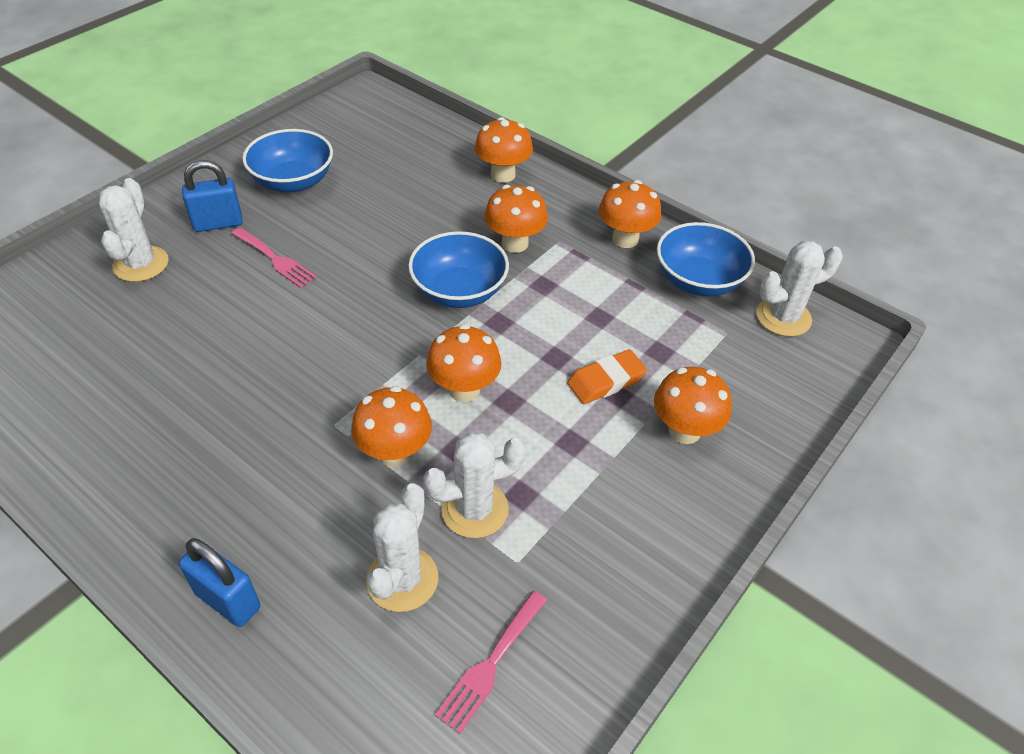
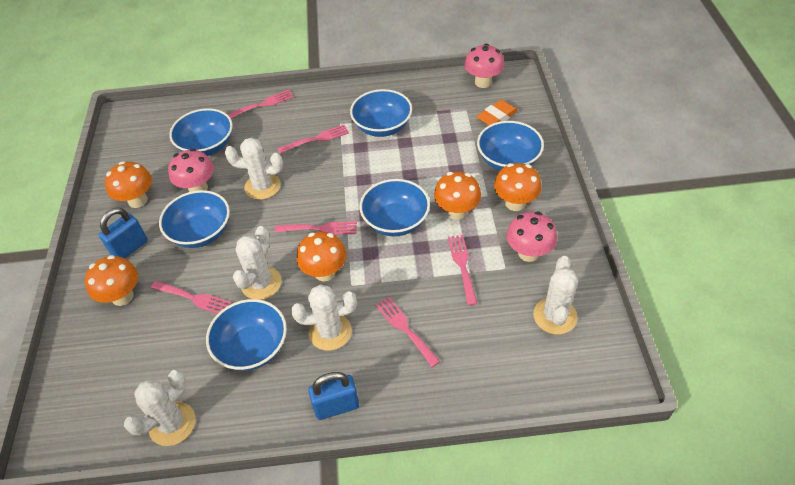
blue bowl: [242,129,333,193] [408,231,509,308] [657,222,755,296] = 3 -> [159,190,230,248] [169,108,233,156] [206,299,287,371] [350,89,412,137] [360,179,430,236] [477,121,544,171] = 6
orange mushroom: [351,386,432,467] [426,324,502,402] [475,117,533,183] [484,185,548,253] [599,180,661,248] [654,367,732,444] = 6 -> [85,255,138,306] [105,161,152,208] [297,231,346,281] [434,172,481,220] [494,163,542,211] = 5
pink fork: [231,227,317,288] [435,591,547,734] = 2 -> [151,281,232,314] [227,90,294,119] [275,222,357,235] [277,125,349,154] [375,297,440,367] [448,235,477,306] = 6
pink mushroom: none = 0 -> [168,149,214,192] [464,44,505,88] [506,211,557,262] = 3
white cactus: [99,178,169,282] [366,483,438,612] [423,432,526,538] [756,241,842,337] = 4 -> [124,370,195,446] [225,138,283,200] [233,226,282,300] [291,284,357,351] [533,256,578,334] = 5

